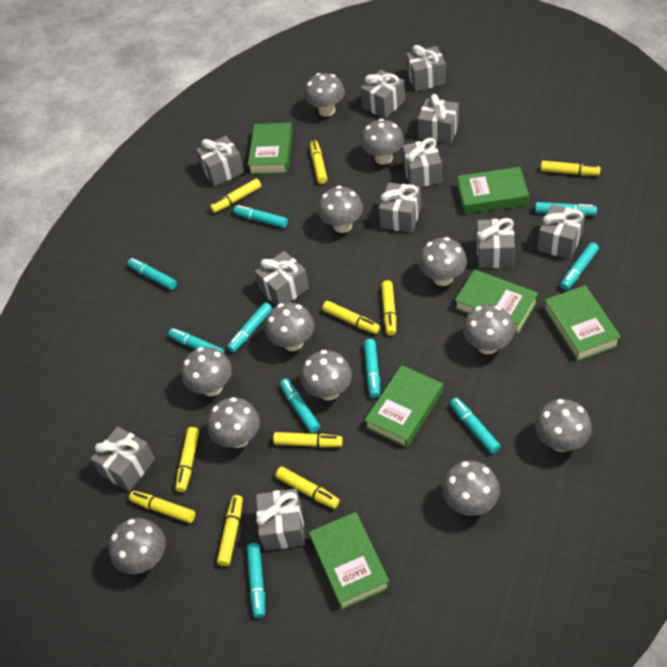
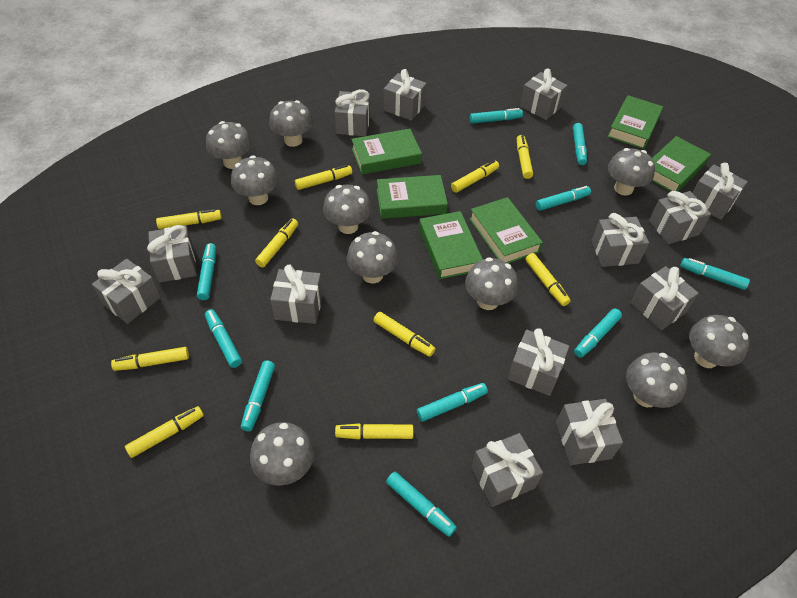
grey gift: [91,426,155,491] [196,136,244,186] [255,251,309,306] [256,489,305,551] [360,70,405,119] [379,183,421,233] [402,138,442,187] [406,45,446,91] [418,94,459,144] [477,218,515,268] [537,204,585,259] = 11 -> [92,259,161,324] [147,225,197,283] [270,265,323,324] [335,89,370,136] [383,69,427,121] [471,433,543,507] [507,328,569,396] [520,69,568,120] [556,399,623,465] [591,213,649,267] [630,266,699,330] [649,191,711,244] [692,163,748,220] = 13
grey mushroom: [108,518,166,574] [181,347,232,396] [207,397,260,448] [265,302,314,351] [300,350,352,400] [304,73,345,116] [318,186,363,233] [361,119,404,165] [418,237,467,286] [442,461,500,516] [463,304,514,354] [535,399,592,452] = 12 -> [206,121,252,169] [231,155,279,205] [250,422,314,486] [269,100,313,147] [323,185,372,234] [347,231,398,283] [465,257,518,310] [608,148,655,196] [626,352,687,408] [689,315,749,368] = 10

